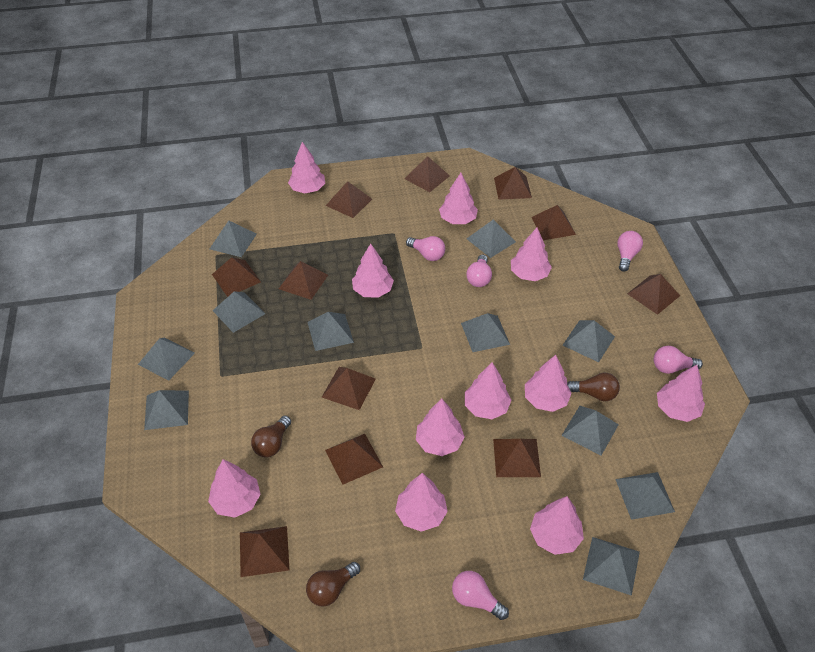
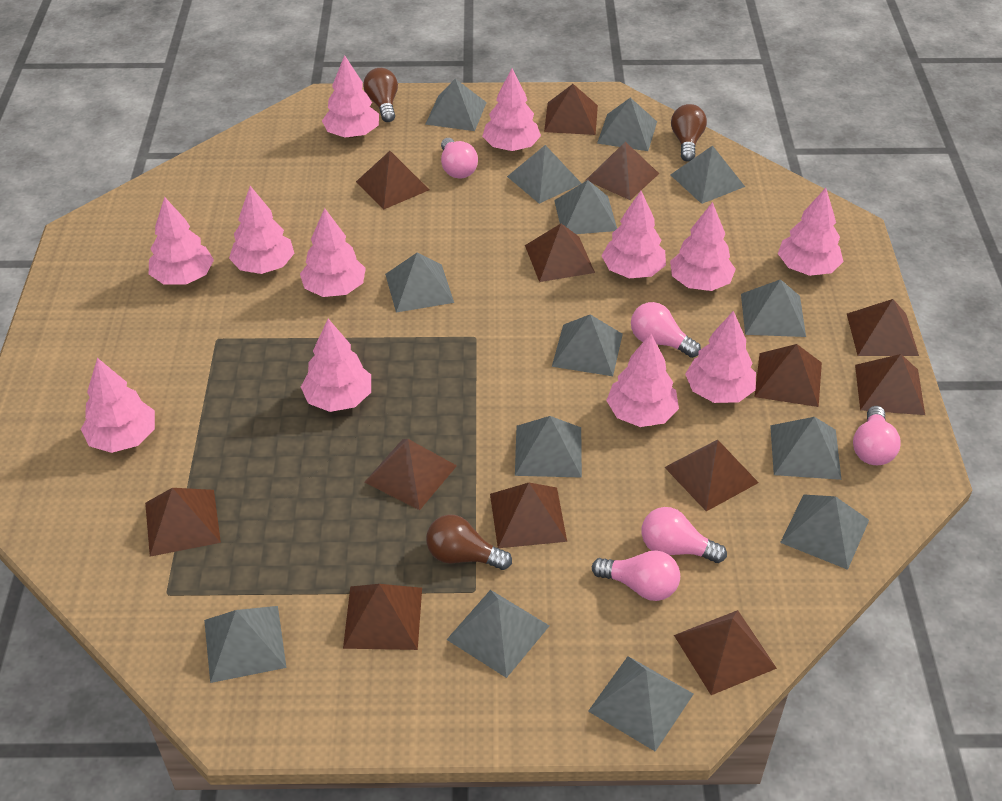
brown pyramid: [212,257,261,297] [240,526,290,577] [279,261,328,300] [322,367,376,410] [325,434,383,485] [326,181,372,218] [404,156,450,192] [493,439,541,477] [494,167,532,200] [531,205,576,240] [627,274,680,315] = 11 -> [145,488,221,557] [343,584,422,650] [356,151,429,209] [364,439,457,510] [490,483,567,548] [525,224,595,282] [544,84,598,135] [586,142,659,200] [664,440,759,511] [674,610,777,695] [754,344,822,407] [847,299,919,356] [855,354,925,415] = 13
grey pyramid: [138,338,195,381] [144,390,189,430] [210,220,257,257] [212,291,265,333] [308,312,354,351] [461,313,510,352] [467,219,516,258] [561,406,619,455] [563,320,615,362] [583,537,640,596] [615,472,675,520] = 11 -> [204,606,287,683] [385,253,454,313] [425,79,487,131] [446,590,549,678] [507,145,582,204] [515,416,582,478] [552,315,623,376] [554,180,617,234] [588,656,693,751] [597,97,657,151] [670,145,745,204] [741,279,806,337] [770,417,842,480] [780,494,869,570] = 14
pink tree: [208,459,261,518] [288,142,325,193] [352,244,394,298] [395,473,448,532] [416,398,465,456] [439,173,478,224] [465,362,512,419] [511,228,552,281] [525,355,572,412] [530,496,584,555] [657,365,705,422] = 11 -> [81,358,155,453] [149,197,214,285] [229,186,295,274] [300,208,366,297] [301,319,371,412] [322,55,379,138] [482,69,541,151] [601,191,666,278] [606,334,679,427] [670,202,736,291] [685,311,756,403] [778,188,843,276] = 12

